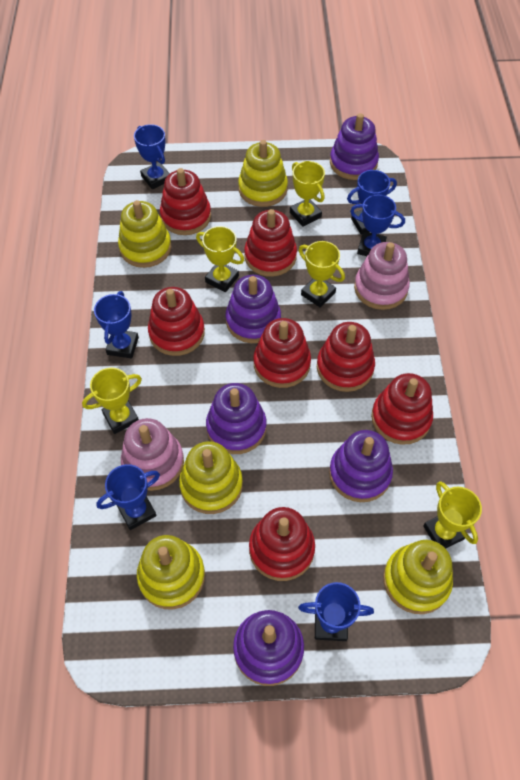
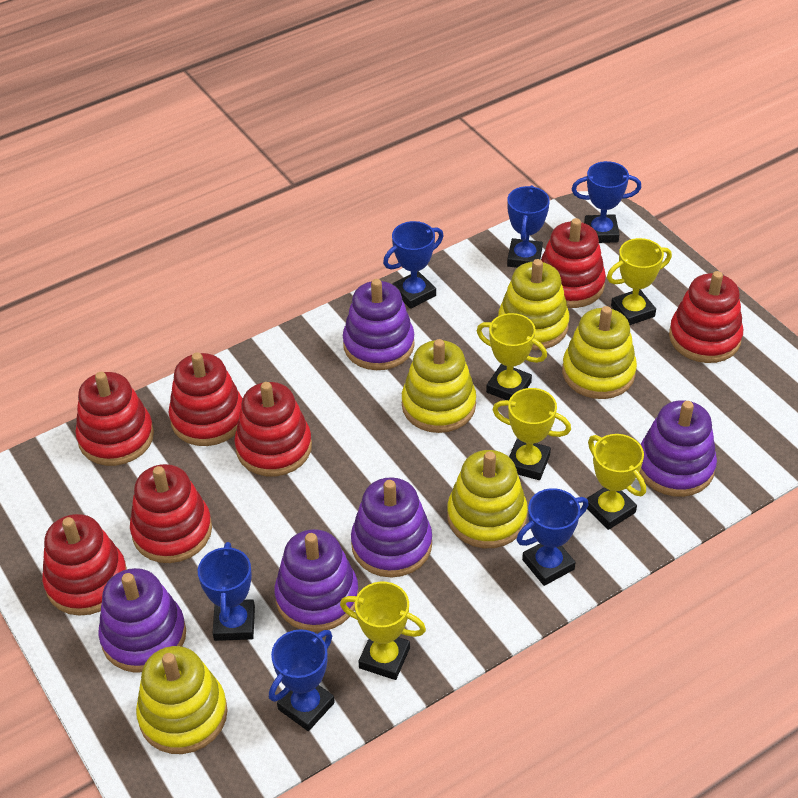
pink stacking toy: [121,418,184,491] [354,242,410,310] = 2 -> none = 0

